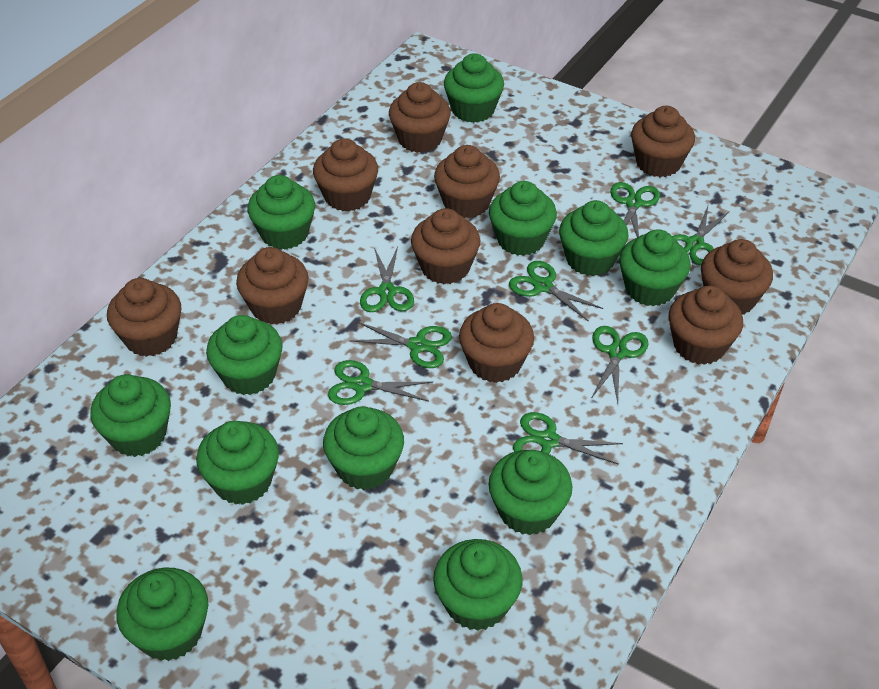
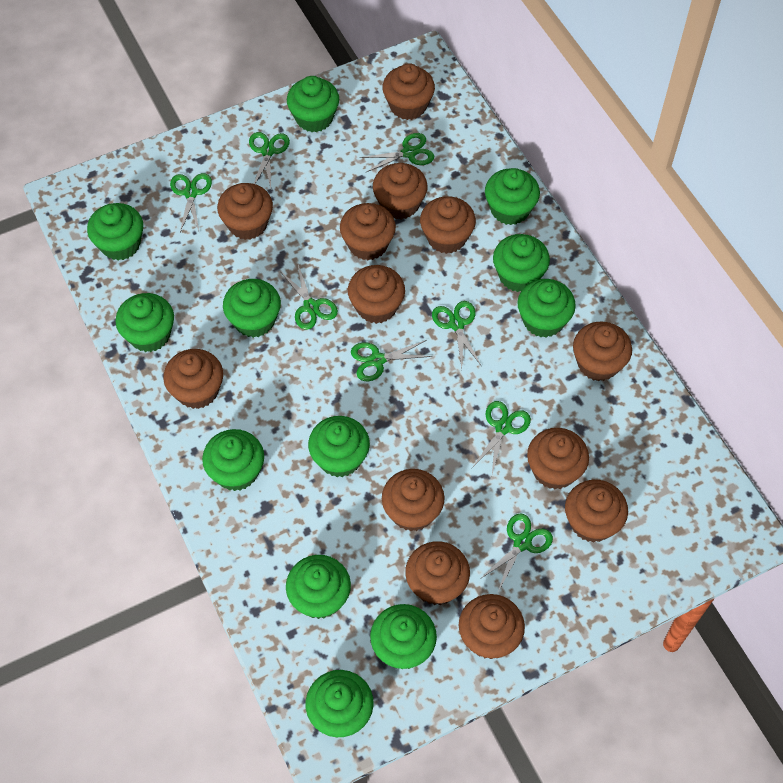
brown cupcake: [107,278,181,357] [236,247,309,325] [313,138,378,212] [389,82,451,153] [411,208,480,284] [434,145,500,218] [459,303,534,383] [631,106,695,177] [669,286,743,365] [701,239,773,315] = 10 -> [163,349,223,409] [217,183,273,240] [340,203,396,260] [348,265,405,324] [373,163,428,219] [382,63,435,120] [382,469,445,531] [405,541,470,605] [420,196,476,254] [459,594,525,659] [527,428,589,489] [565,480,628,542] [573,322,632,381] = 13

